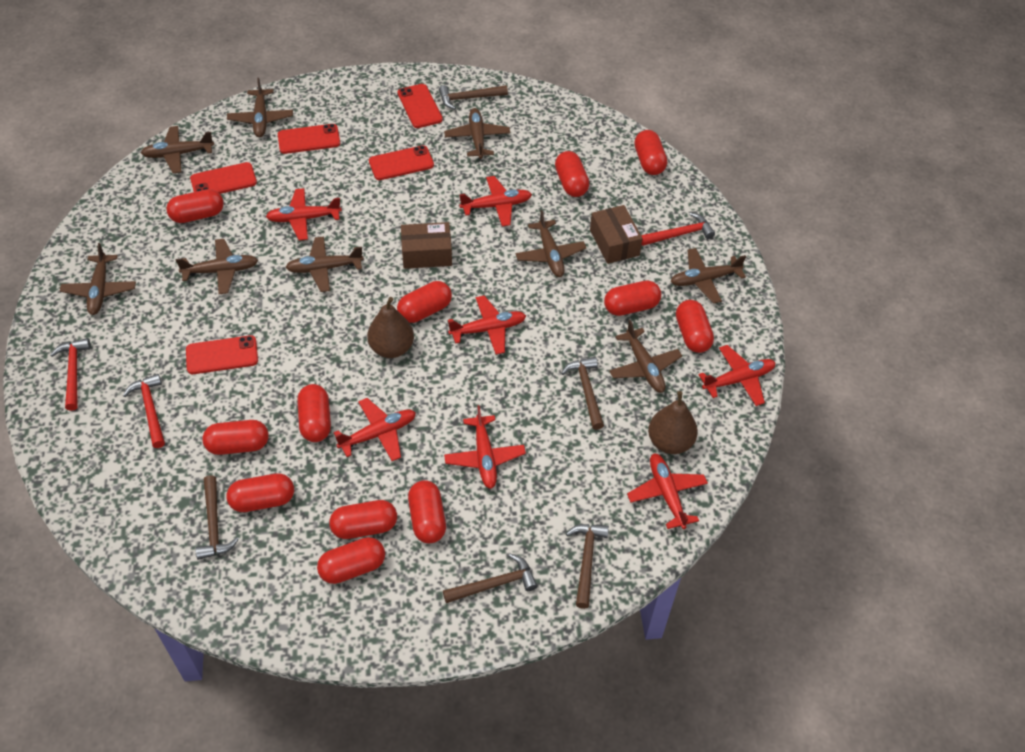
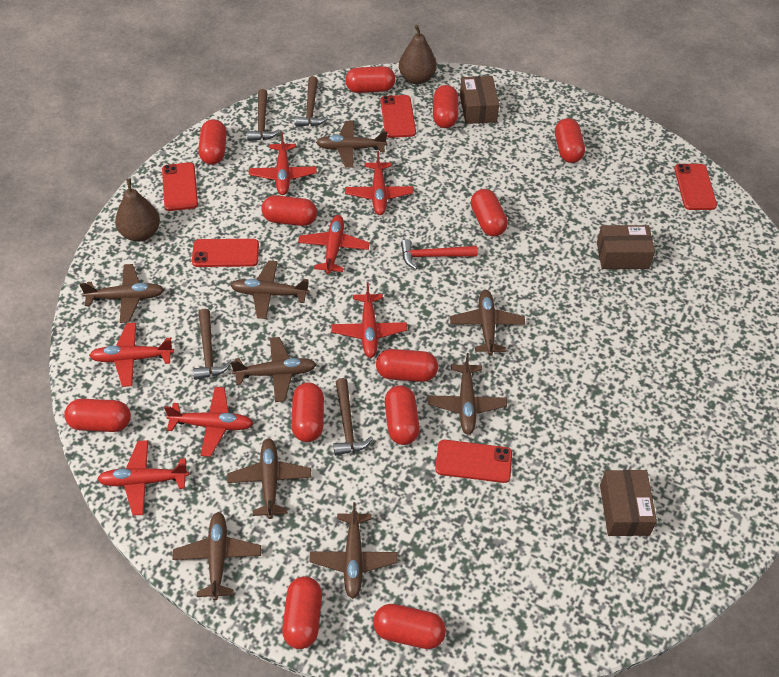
brown box: [401,222,452,269] [590,205,642,264] = 2 -> [460,76,499,124] [597,225,655,269] [600,470,657,536] = 3
brown hammer: [195,475,239,560] [439,85,508,109] [443,554,538,603] [561,357,604,430] [566,524,609,609] = 5 -> [193,309,231,380] [247,89,280,141] [295,76,328,126] [333,378,373,456] = 4
red hammer: [50,338,91,411] [123,374,165,448] [641,212,715,246] = 3 -> [401,239,478,269] = 1

